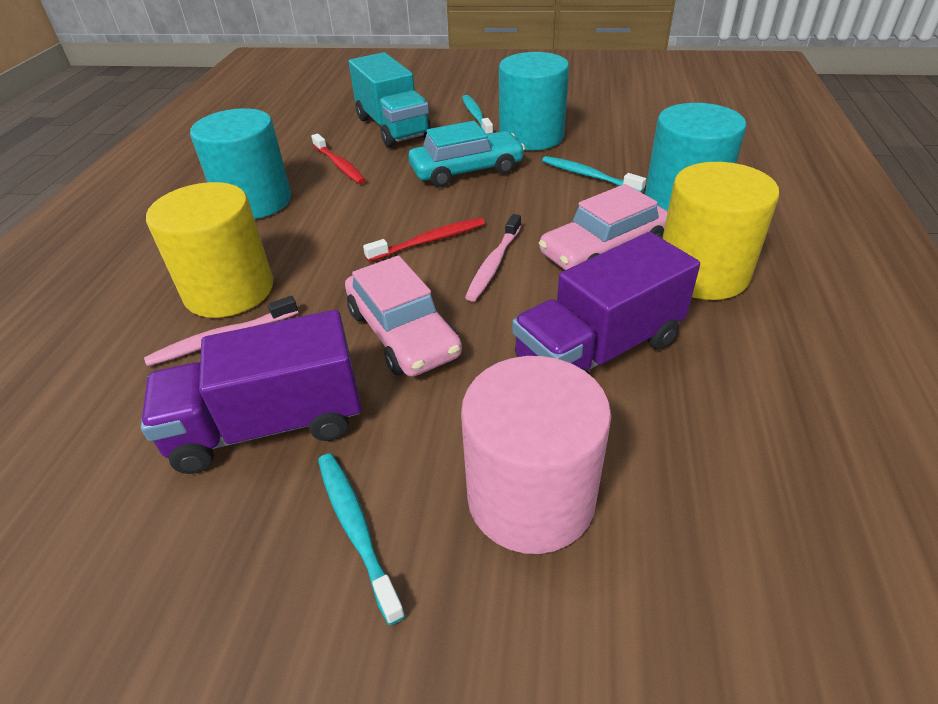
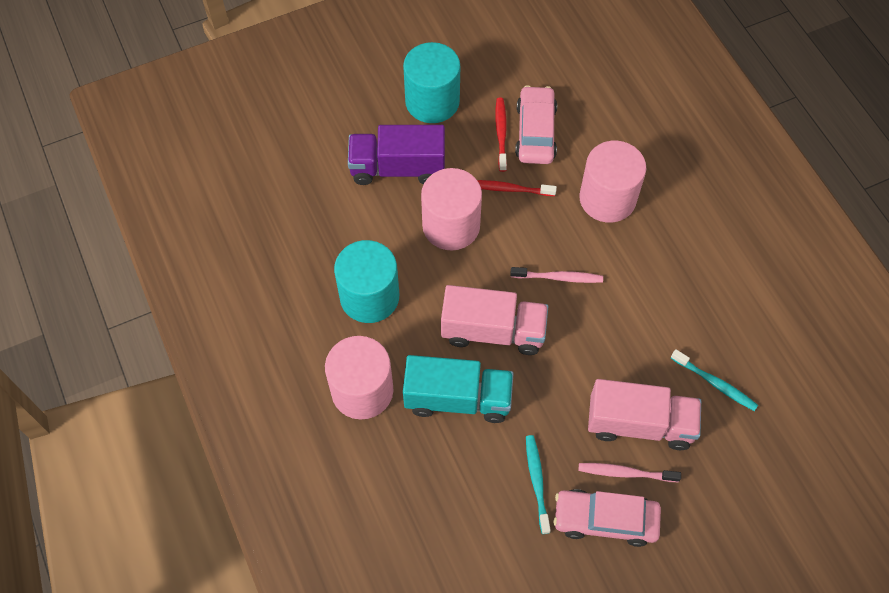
pink cylinder: [461,356,611,554] = 1 -> [325,336,393,420] [421,168,482,251] [579,141,646,223] = 3
pink truck: none = 0 -> [441,285,548,355] [588,379,701,450] = 2
purple truck: [141,310,361,474] [512,232,700,375] = 2 -> [348,125,445,185] = 1
turquoise car: [408,121,525,187] = 1 -> none = 0
turquoise cylinder: [190,108,291,219] [499,52,569,151] [645,103,747,211] = 3 -> [334,240,399,323] [403,42,460,123] = 2
turquoise toothbrush: [318,453,405,625] [462,95,493,134] [542,156,646,193] = 3 -> [526,435,551,534] [671,349,758,411] = 2
yellow cylinder: [146,182,273,318] [662,162,779,300] = 2 -> none = 0

